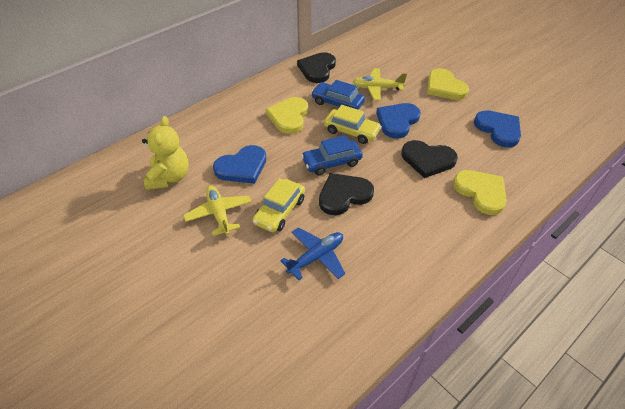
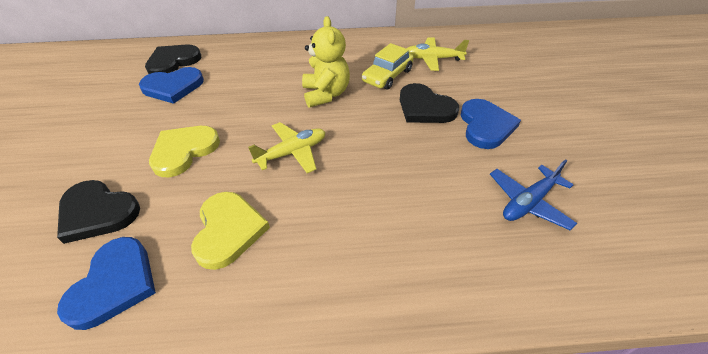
blue car: [301,135,363,175] [311,80,365,110] = 2 -> none = 0
yellow car: [252,178,305,232] [324,105,382,144] = 2 -> [362,43,414,90] = 1
yellow heart: [265,97,308,134] [427,68,469,100] [453,170,507,215] = 3 -> [149,126,220,178] [191,192,270,270] = 2

